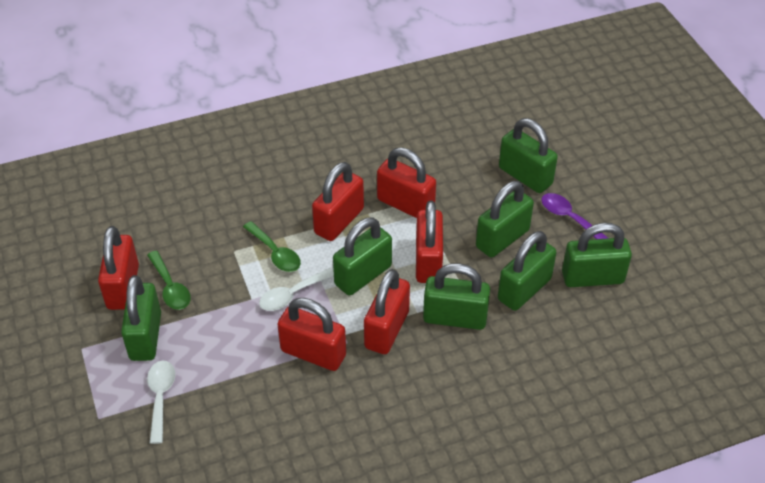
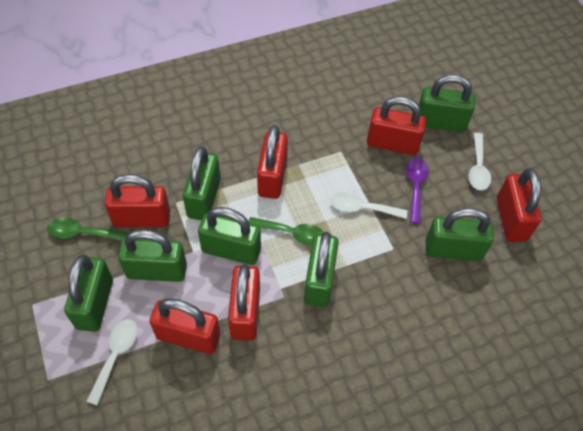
white spoon: [147,360,175,444] [259,267,334,311] = 2 -> [86,319,138,406] [330,192,407,219] [468,133,491,191] = 3

